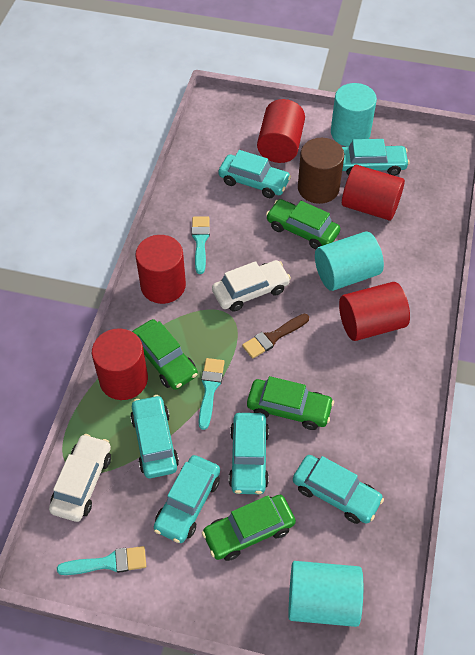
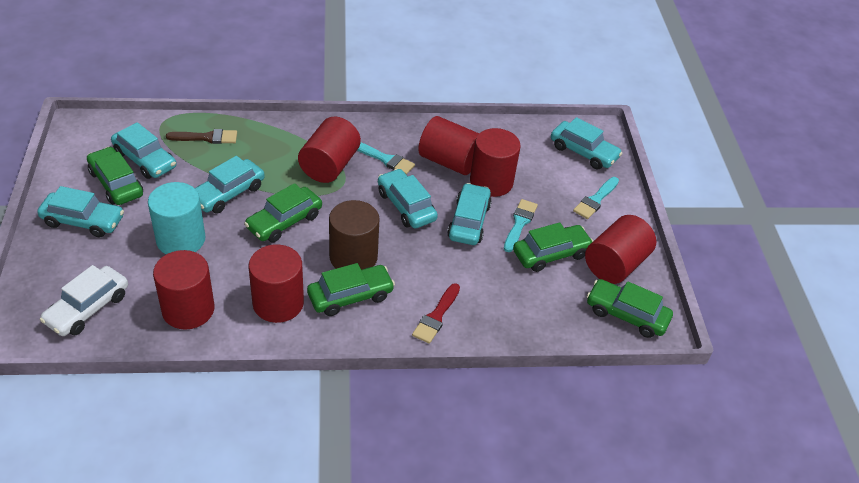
green car: [132,319,198,390] [202,495,296,561] [247,376,334,430] [266,199,340,249] = 4 -> [87,147,143,205] [244,183,322,242] [307,263,395,316] [513,222,593,272] [587,279,673,338] = 5
red brush: none = 0 -> [412,283,460,344] = 1
red cylinder: [92,328,148,400] [135,235,186,304] [257,99,305,163] [339,282,410,341] [342,165,405,221] = 5 -> [153,250,214,330] [248,244,304,323] [298,117,361,183] [418,116,479,175] [470,128,521,197] [585,215,656,284] = 6
turquoise cylinder: [288,561,363,627] [315,231,384,291] [331,83,377,147] = 3 -> [148,182,205,254] = 1
white car: [49,434,111,522] [212,260,291,311] = 2 -> [40,265,128,336] = 1

